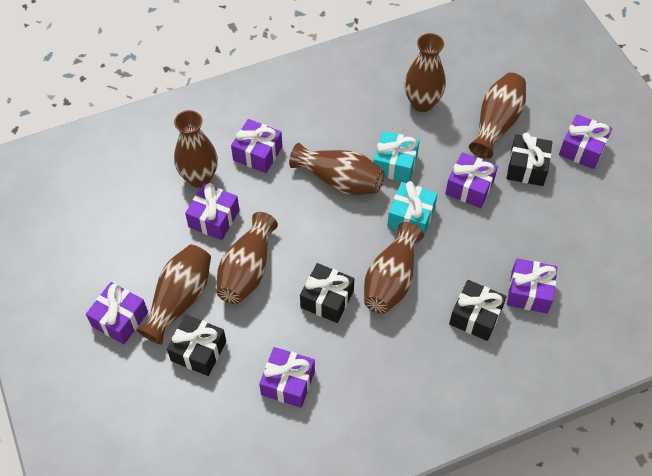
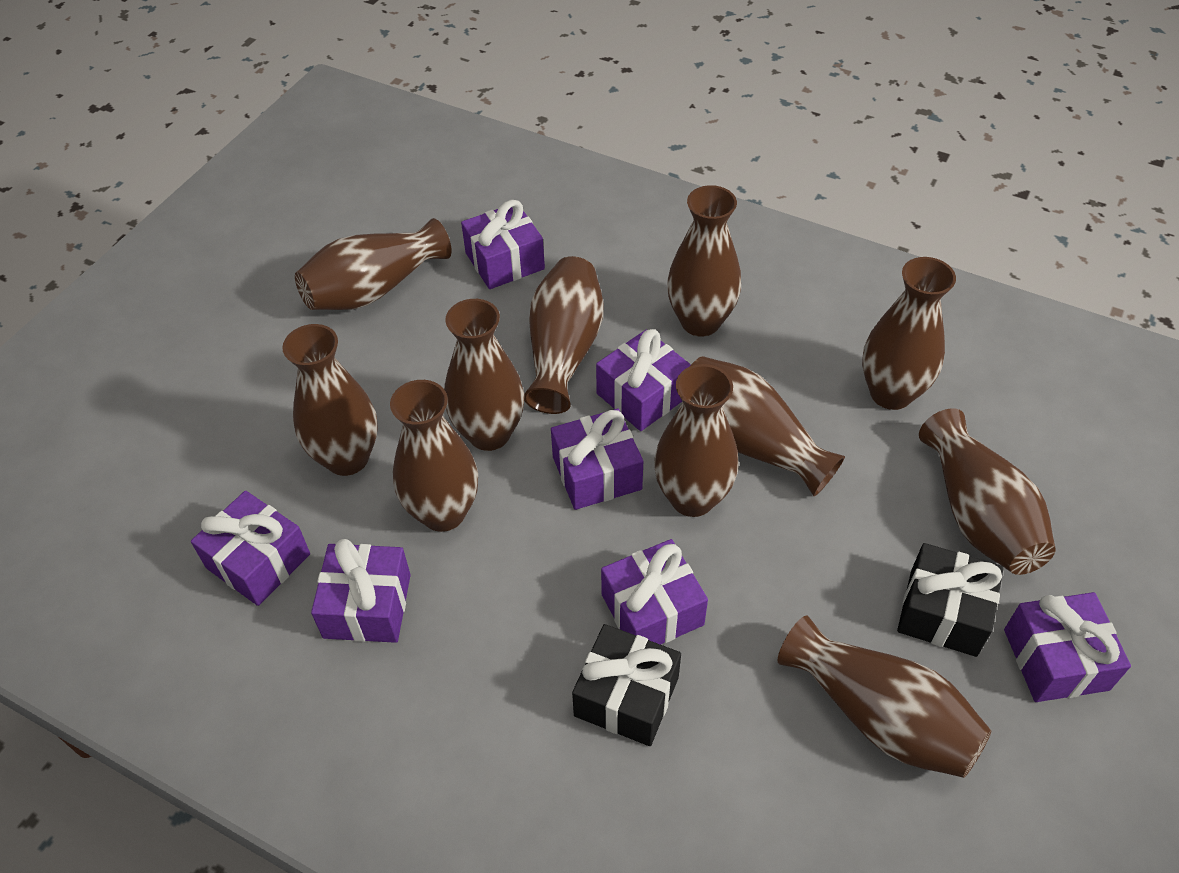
black gift: [167,315,226,376] [300,263,354,323] [449,280,507,341] [507,132,552,186] = 4 -> [572,624,681,746] [897,543,1004,657] = 2
brown vase: [137,244,211,345] [174,110,218,188] [217,212,278,304] [289,143,384,195] [364,222,424,314] [404,33,446,112] [469,72,526,159] = 7 -> [282,324,378,476] [295,218,451,310] [390,380,478,532] [444,299,524,451] [524,256,604,414] [654,364,739,517] [667,185,741,337] [689,356,845,496] [778,616,991,778] [862,257,956,410] [919,408,1056,575] = 11
turquoise gift: [373,131,420,182] [387,181,438,235] = 2 -> none = 0

